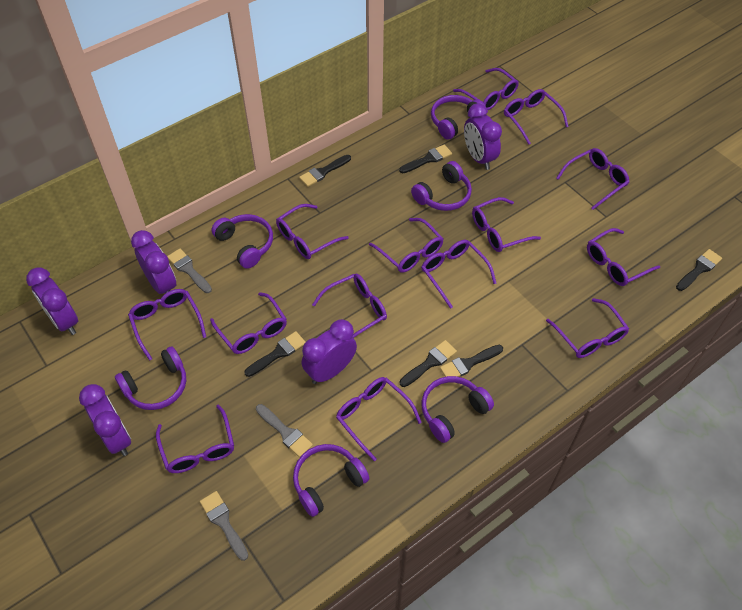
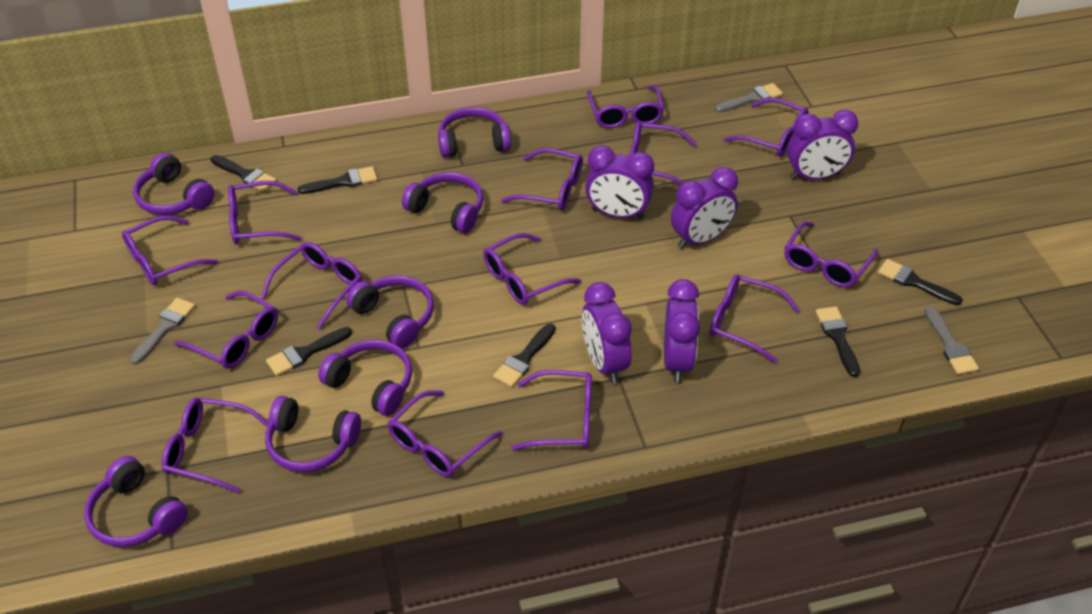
purple headphones: [115,347,186,410] [211,214,273,269] [293,444,369,517] [411,161,472,211] [421,376,494,443] [431,95,487,139] = 6 -> [84,456,188,547] [133,153,215,215] [265,396,361,472] [318,339,412,416] [346,275,434,348] [402,172,483,233] [438,107,511,158] = 7

